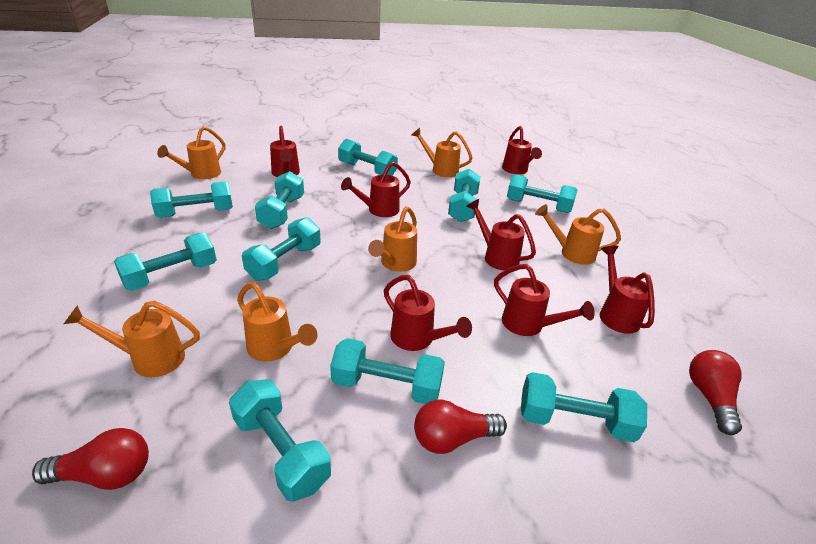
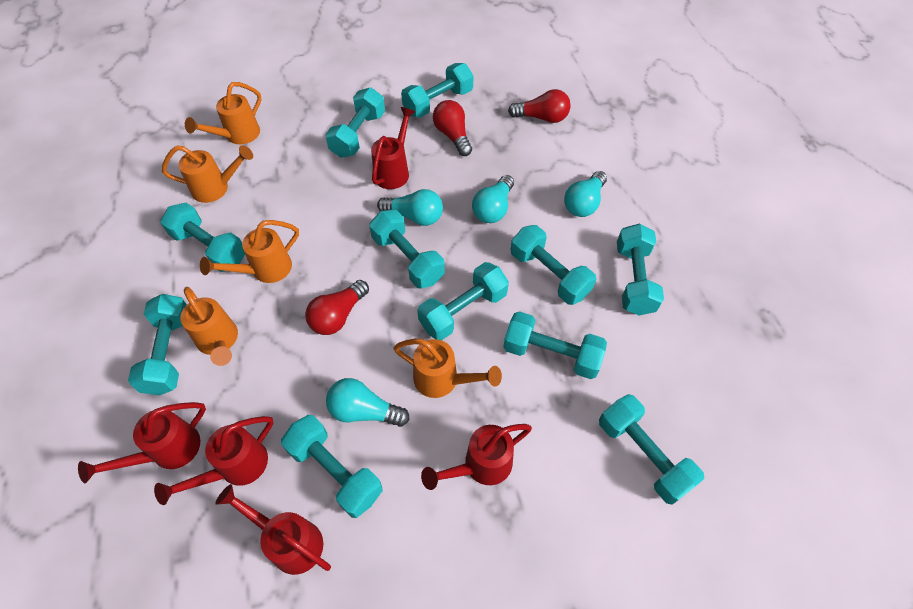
orange watering can: [64,301,200,377] [157,126,225,179] [237,282,318,361] [368,206,417,272] [412,128,473,177] [535,204,621,265] = 6 -> [162,145,253,203] [180,287,238,366] [185,82,261,144] [200,220,299,283] [394,339,502,398] = 5
red watering can: [270,126,300,177] [341,162,411,217] [384,275,472,351] [466,199,536,270] [494,264,595,336] [502,126,542,174] [600,245,655,334] = 7 -> [78,402,206,483] [154,416,273,505] [215,484,331,575] [371,107,415,189] [421,424,532,490] = 5
turquoise dumbbell: [114,233,217,291] [150,182,233,218] [229,380,331,502] [242,217,321,281] [255,171,304,229] [330,338,445,404] [338,139,398,176] [448,169,481,222] [507,174,577,213] [521,372,647,442] = 10 -> [128,294,187,395] [160,203,245,272] [281,415,383,518] [325,88,385,158] [369,210,445,289] [401,63,474,118] [417,262,509,340] [503,311,607,379] [510,225,596,305] [599,394,704,505] [617,223,664,315] = 11
turquoise light bulb: none = 0 -> [326,378,410,427] [377,189,443,226] [472,175,514,223] [564,171,607,217] = 4

